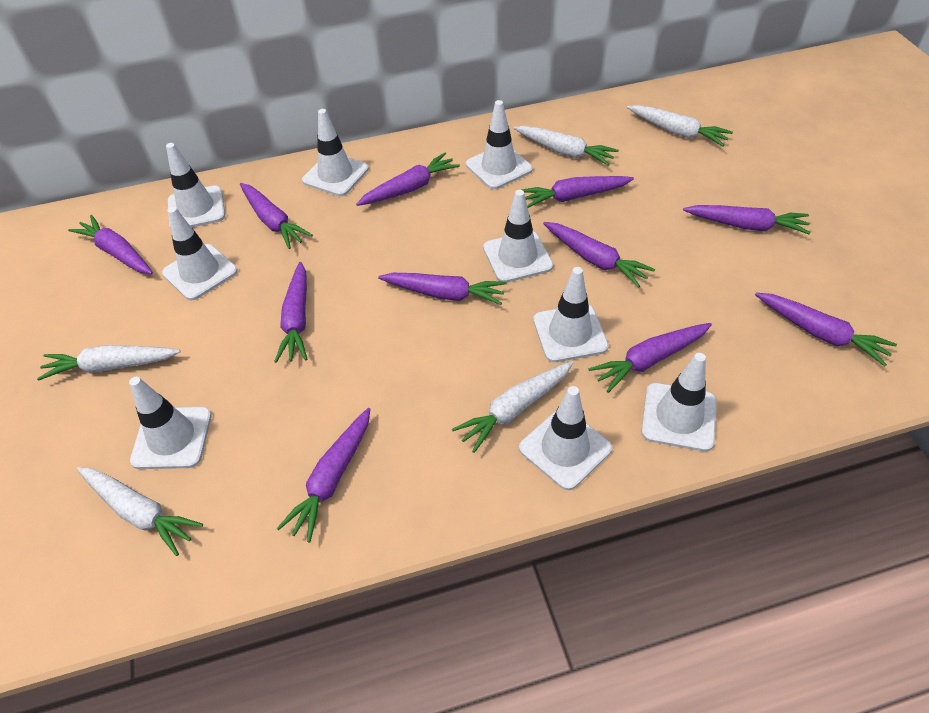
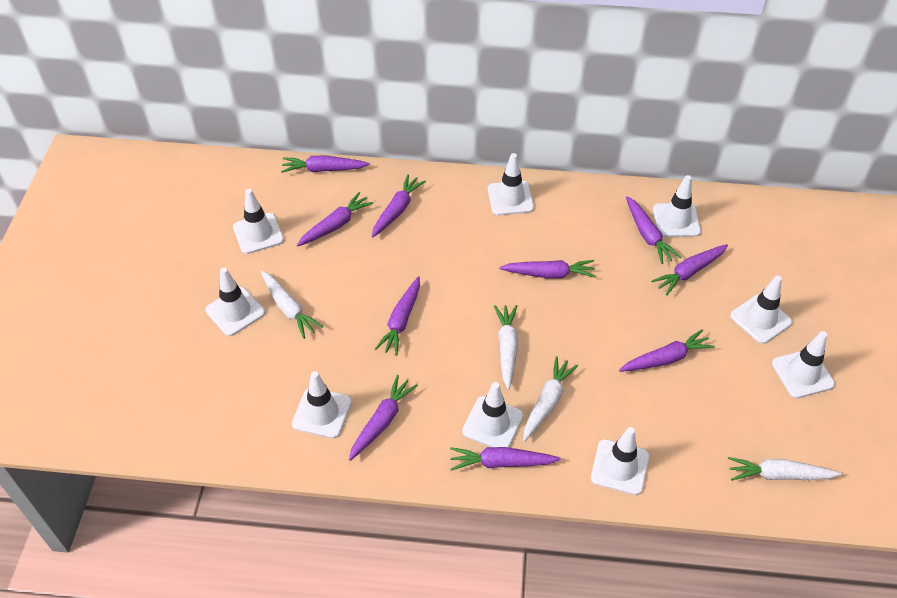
purple carrot: [68,215,153,274] [240,183,313,249] [274,262,307,363] [277,408,370,543] [356,153,460,206] [378,273,507,305] [521,176,634,208] [543,222,655,288] [588,323,712,393] [683,205,811,234] [755,293,897,367] = 11 -> [281,155,370,173] [297,192,374,247] [349,375,418,461] [372,174,426,238] [375,276,420,356] [450,447,561,471] [499,260,596,278] [619,329,715,372] [626,196,681,264] [651,244,728,296] = 10
white carrot: [37,345,180,381] [77,467,203,556] [452,361,573,453] [514,126,619,166] [627,105,733,146] = 5 -> [261,271,323,339] [494,305,518,390] [523,356,578,442] [728,457,842,481] = 4

